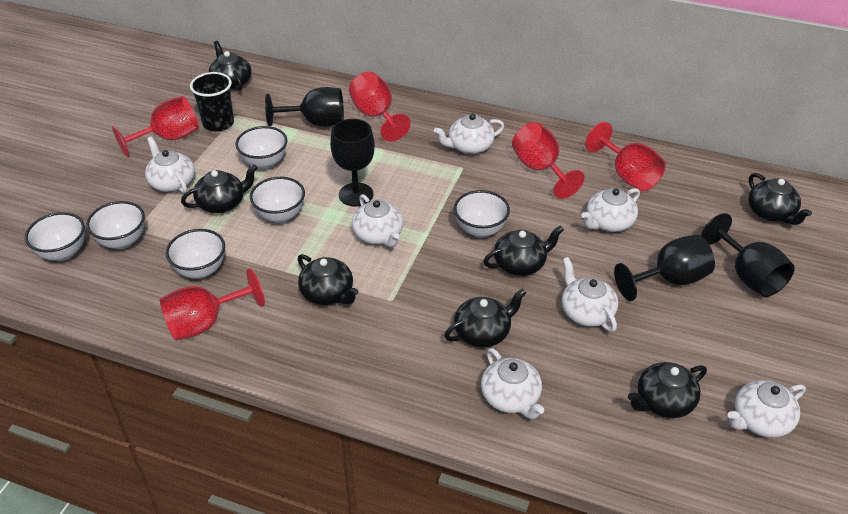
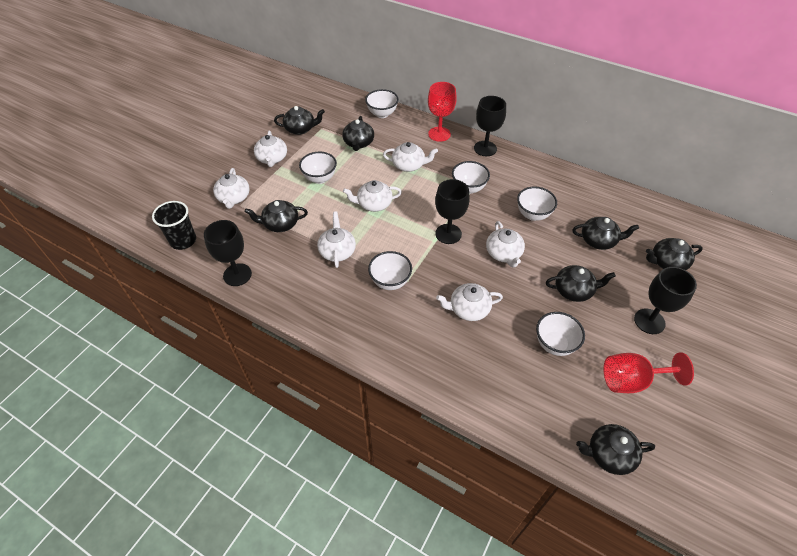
red goblet: [112,96,199,158] [160,269,265,341] [349,72,411,142] [512,122,585,199] [585,122,666,191] = 5 -> [428,82,457,142] [604,352,694,393] = 2

